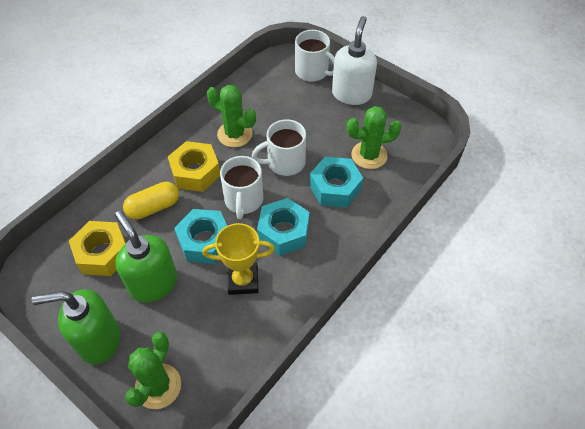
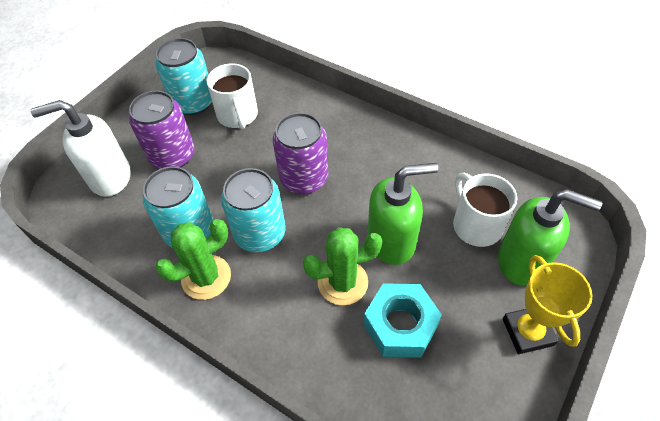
green cactus: [125,332,181,409] [207,85,256,148] [347,106,401,169] = 3 -> [155,219,231,300] [303,227,382,305] = 2
purple can: none = 0 -> [129,91,195,169] [273,113,328,194] = 2
turquoise can: none = 0 -> [143,166,214,247] [155,38,212,115] [221,168,285,252] = 3
turquoise nut: [174,209,227,264] [257,198,309,256] [310,157,363,208] = 3 -> [364,283,442,358] = 1
white mug: [220,156,263,219] [252,119,306,176] [295,30,335,82] = 3 -> [207,63,258,129] [453,173,517,247] = 2
yellow capsule: [123,182,179,220] = 1 -> none = 0
yellow nut: [69,221,126,276] [168,141,220,192] = 2 -> none = 0

